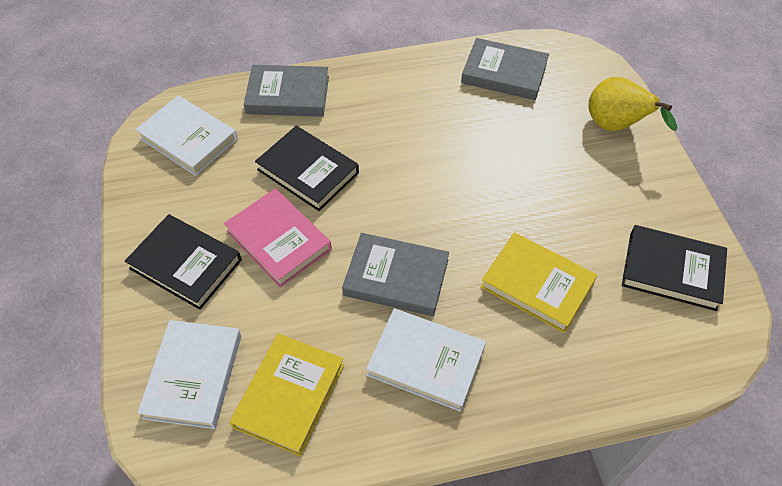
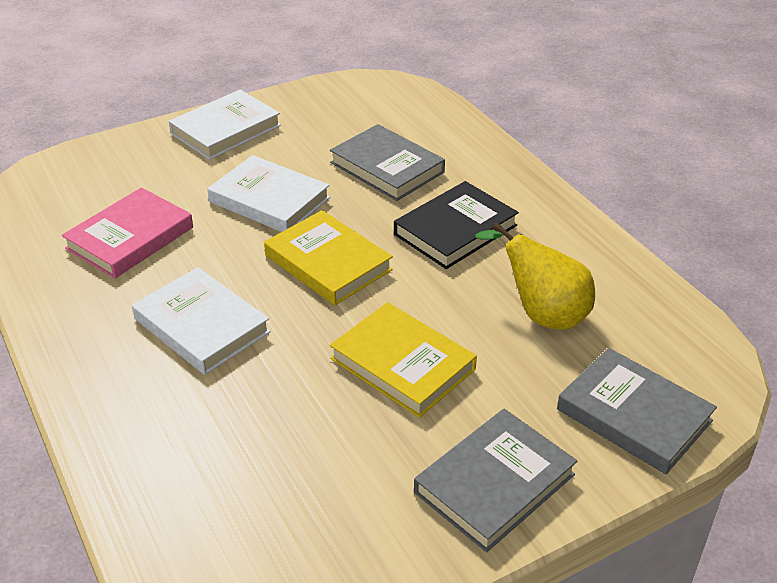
black book: [125,214,242,310] [255,126,359,211] [622,225,727,311] = 3 -> [394,181,519,269] = 1

